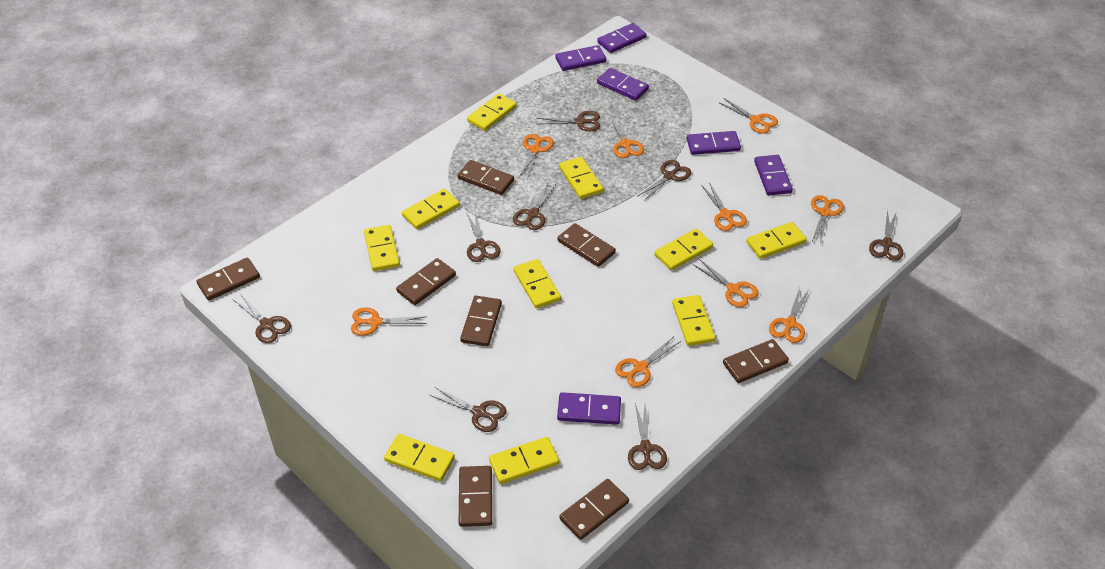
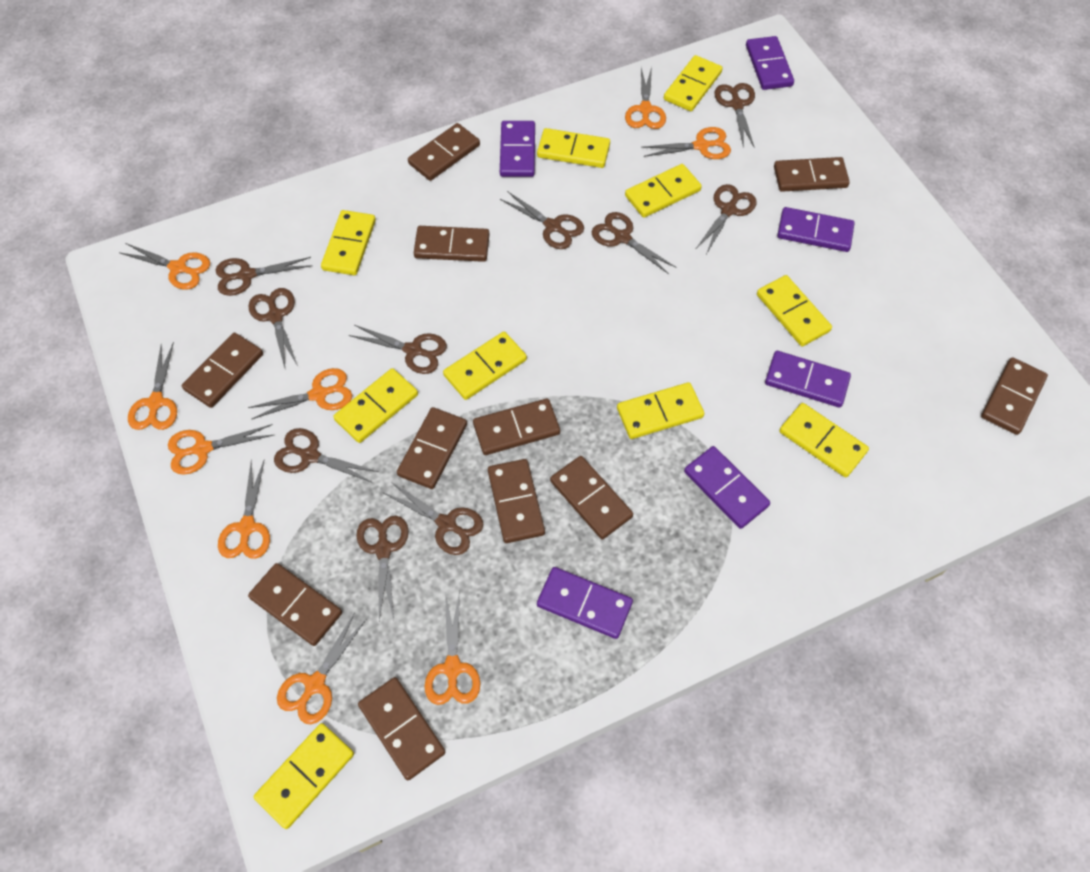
brown domino: [196,258,260,301] [396,258,456,305] [457,160,514,195] [459,466,492,527] [460,296,502,346] [558,223,616,267] [559,479,629,540] [723,339,789,383] = 8 -> [182,333,263,408] [248,563,342,646] [358,677,446,780] [397,407,467,489] [408,123,480,181] [414,226,490,262] [473,399,560,455] [488,459,545,543] [550,456,633,539] [774,157,850,192] [981,357,1048,435] = 11
brown scissors: [232,294,291,343] [430,387,507,432] [467,212,501,262] [513,183,556,230] [537,111,600,131] [628,404,667,470] [638,160,691,201] [869,210,903,261] = 8 -> [216,257,312,296] [248,288,298,368] [274,428,379,483] [349,325,447,374] [356,516,409,621] [384,481,484,555] [500,191,584,249] [592,212,677,274] [696,184,756,254] [714,83,755,148] = 10

